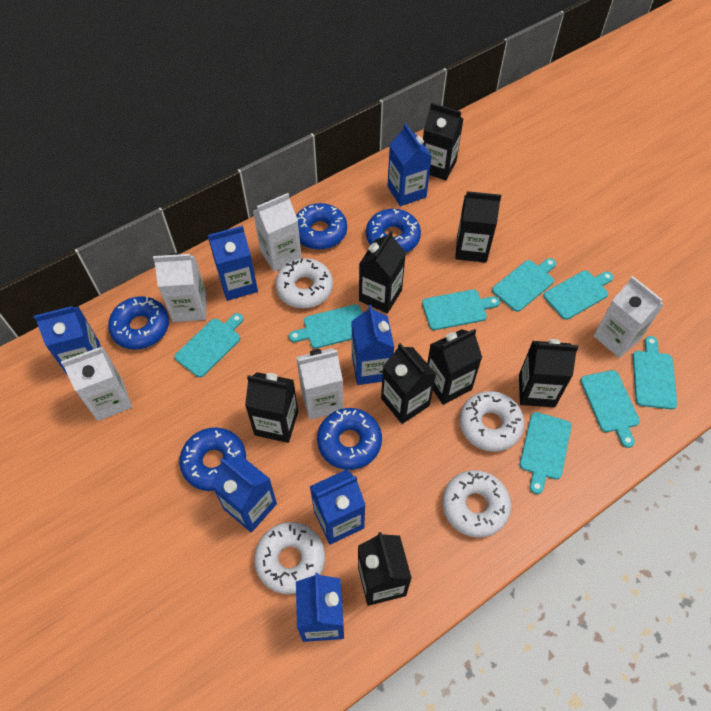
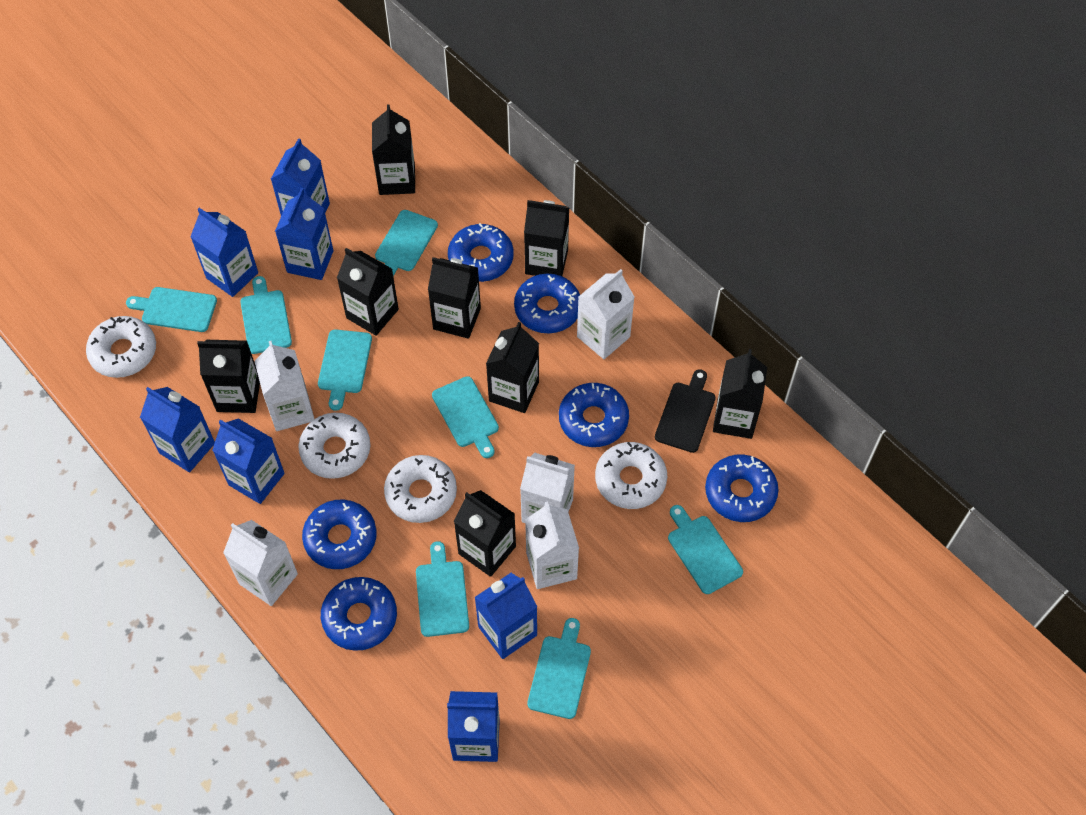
black cutting board: none = 0 -> [655,369,716,453] = 1
blue donut: [108,296,169,350] [179,427,246,491] [296,203,347,250] [317,408,382,470] [366,209,421,253] = 5 -> [302,499,377,569] [321,577,397,651] [448,223,514,282] [514,274,580,333] [559,383,629,447] [705,454,779,522] = 6

